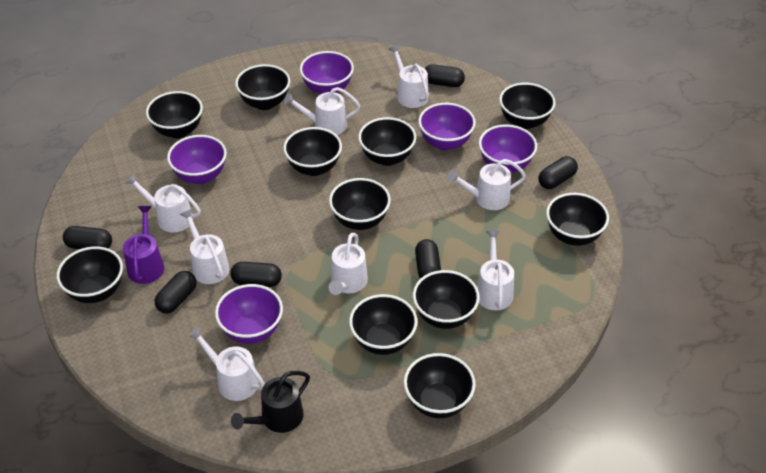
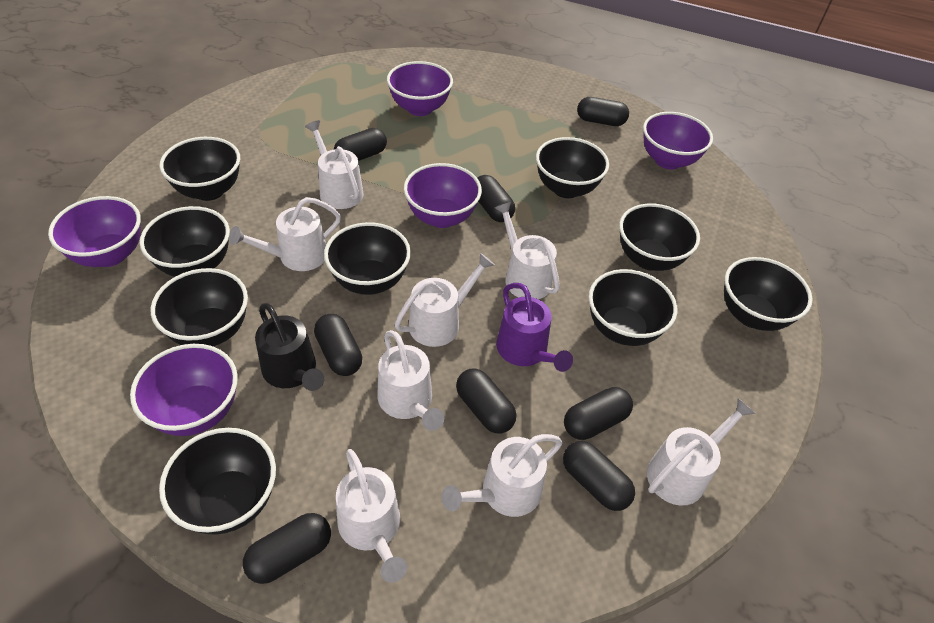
black bowl: [56,246,123,303] [146,91,203,138] [235,64,290,110] [283,127,342,176] [329,178,391,230] [349,294,418,355] [358,117,416,166] [404,353,476,418] [413,270,480,329] [499,83,556,129] [546,193,609,246] = 11 -> [140,206,230,277] [151,268,248,346] [159,137,240,201] [159,428,276,535] [324,222,411,295] [536,137,609,198] [589,269,677,346] [619,204,700,271] [724,257,813,331] = 9
black capsule: [63,226,112,249] [154,271,196,313] [231,262,282,287] [415,239,441,279] [424,64,465,87] [539,156,578,189] = 6 -> [243,513,331,584] [314,314,362,376] [334,128,387,161] [456,368,516,433] [477,175,515,222] [563,441,635,511] [564,387,633,440] [577,97,629,126] = 8

